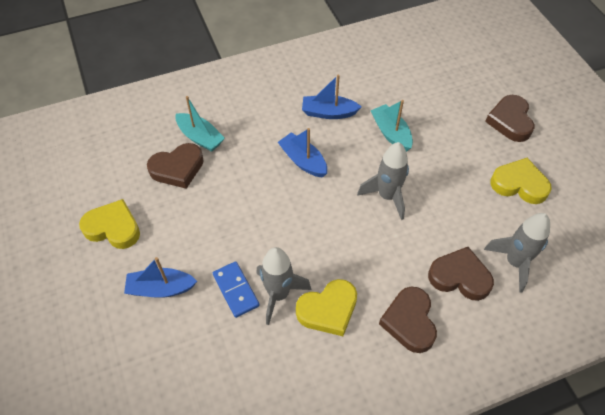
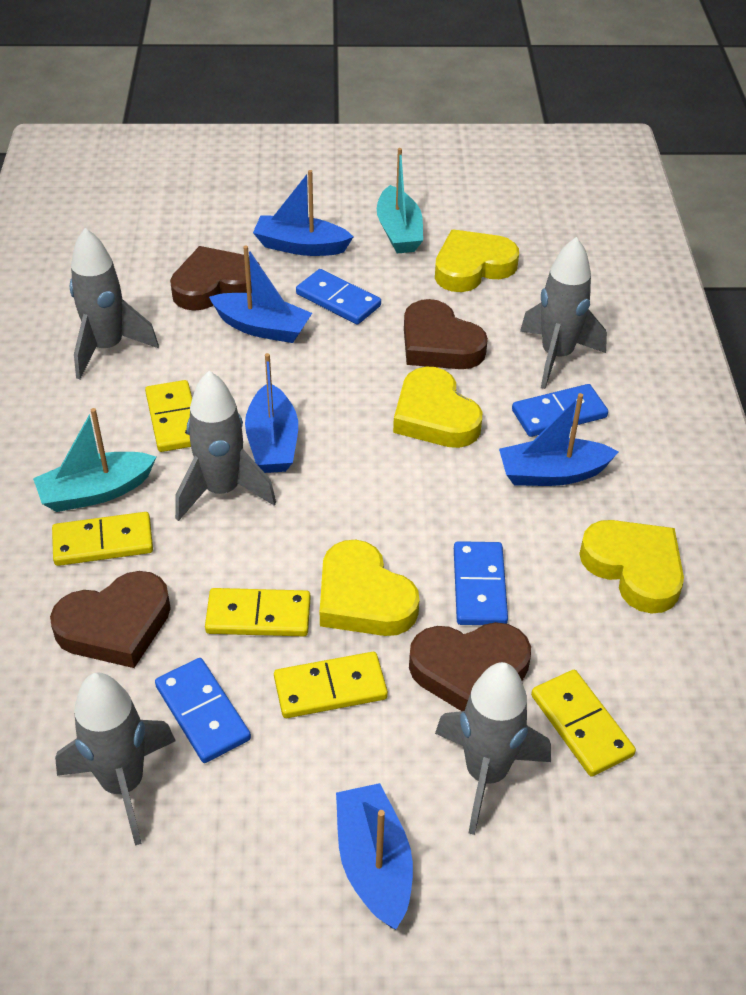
blue boat: [124,257,197,298] [278,128,327,178] [302,74,361,119] = 3 -> [209,245,312,343] [245,353,298,473] [253,170,353,256] [336,783,413,929] [499,393,619,486] = 5
blue domino: [213,261,260,318] = 1 -> [155,658,251,763] [296,269,381,325] [454,541,508,625] [512,384,608,437] = 4
grey rocket: [256,247,311,325] [357,142,409,220] [484,213,550,292] = 3 -> [55,673,176,846] [70,228,159,380] [175,371,276,521] [435,662,551,835] [520,237,607,389] = 5
yellow domino: none = 0 -> [52,512,153,566] [145,380,192,452] [205,588,311,636] [274,652,388,718] [531,670,636,777] = 5
yellow heart: [79,199,140,249] [296,279,357,336] [490,158,552,204] = 3 -> [320,540,419,636] [393,367,483,448] [435,229,519,292] [579,520,684,614] = 4

